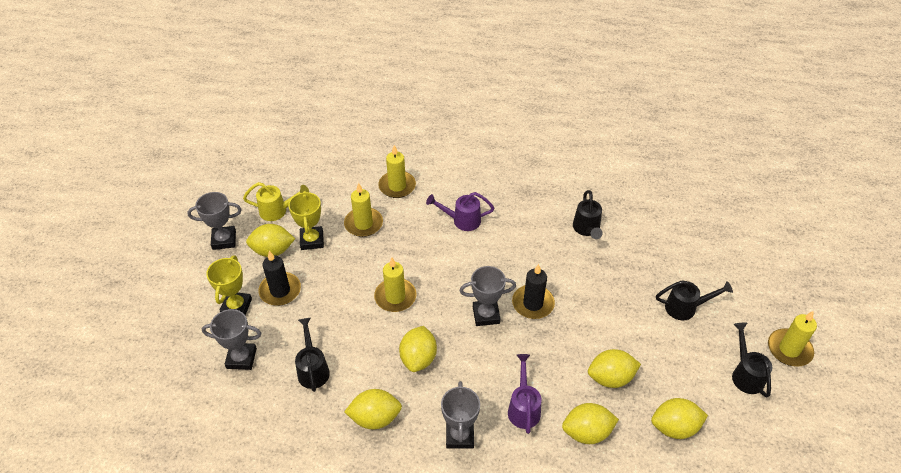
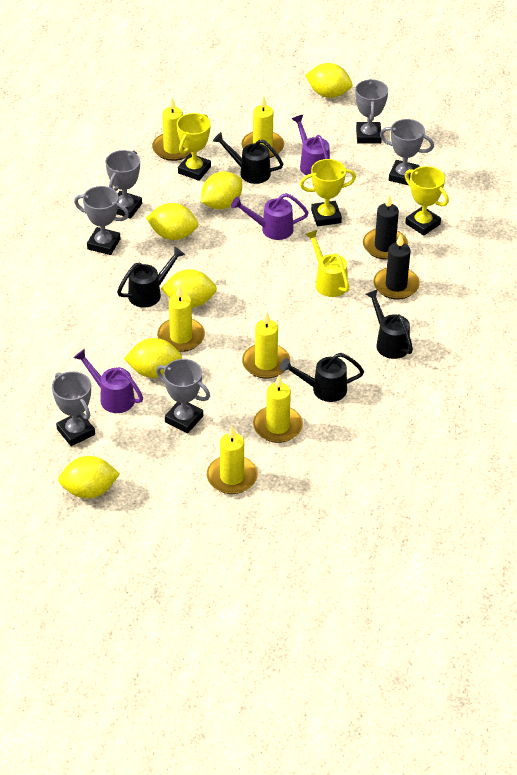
grey trophy: [187,192,242,250] [202,309,261,370] [441,381,480,449] [459,266,516,326] = 4 -> [52,371,95,446] [74,186,129,255] [105,150,142,219] [156,359,210,433] [355,79,388,143] [380,119,434,185] = 6
purple watering can: [426,192,494,231] [508,354,541,434] = 2 -> [74,349,143,413] [231,193,309,240] [292,115,330,175] = 3
yellow candle: [344,183,383,237] [374,258,417,312] [378,145,416,198] [768,311,817,366] = 4 -> [152,98,192,161] [157,285,205,352] [207,426,258,494] [241,95,284,158] [242,312,290,378] [253,375,303,443] = 6
yellow trophy: [206,255,252,315] [288,191,324,250] = 2 -> [177,113,211,181] [300,159,356,226] [405,166,449,236] = 3

